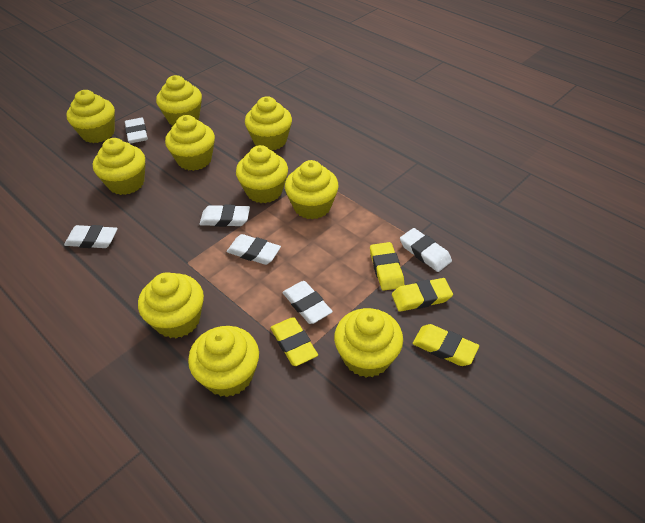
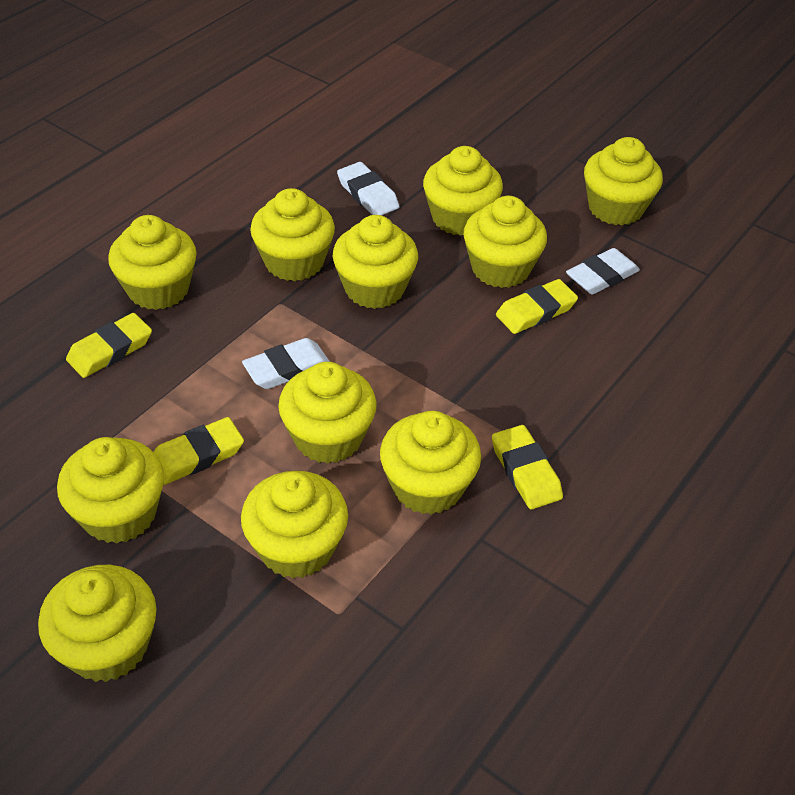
white eraser: [64,225,118,248] [125,118,148,143] [200,205,250,227] [227,234,281,265] [282,281,333,324] [400,228,452,272] = 6 -> [242,338,330,389] [337,162,399,215] [566,248,640,294] = 3
yellow cupcake: [66,90,115,143] [93,138,145,195] [138,272,204,338] [156,75,202,126] [165,115,215,171] [188,326,259,397] [236,145,288,203] [245,96,292,151] [285,160,339,219] [334,308,403,378] = 10 -> [38,565,157,682] [57,437,164,544] [108,215,197,310] [241,471,348,579] [250,188,335,282] [278,362,377,464] [332,215,418,309] [380,411,481,515] [423,146,503,236] [464,196,547,288] [584,137,663,226] = 11

